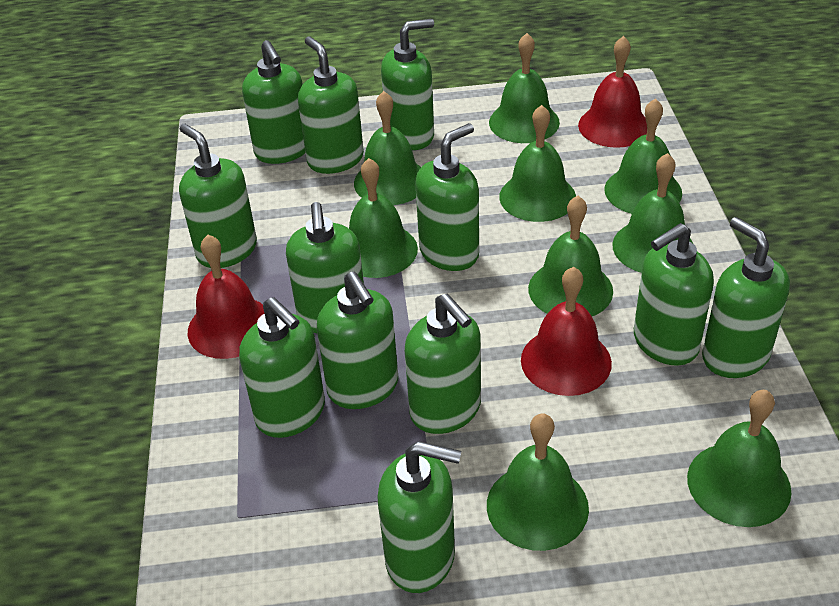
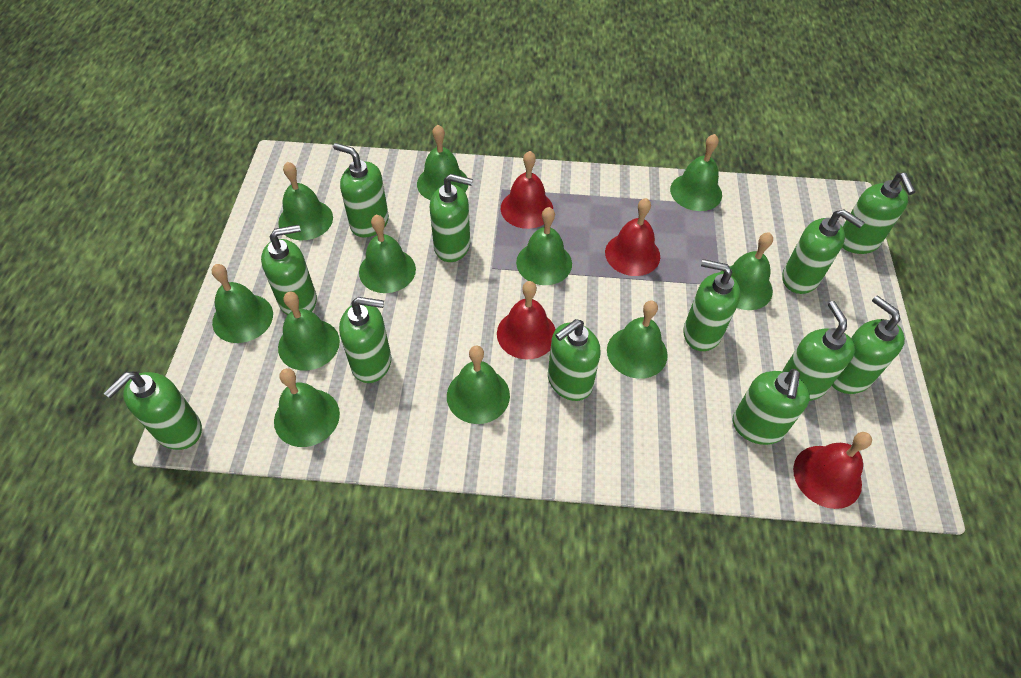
green bell: [349,158,418,278] [354,91,421,205] [487,413,589,551] [489,33,560,143] [499,105,576,222] [528,196,613,316] [605,98,682,214] [612,153,693,273] [687,390,792,527] = 9 -> [212,264,273,343] [274,368,340,447] [278,162,333,240] [278,292,340,371] [359,214,416,293] [417,125,468,200] [447,346,510,424] [516,207,572,285] [607,300,668,379] [670,134,722,211] [720,232,773,310] = 11
red bell: [188,235,264,359] [521,267,612,396] [578,36,647,148] = 3 -> [497,281,556,359] [501,151,553,229] [605,198,660,276] [793,432,872,509] = 4

